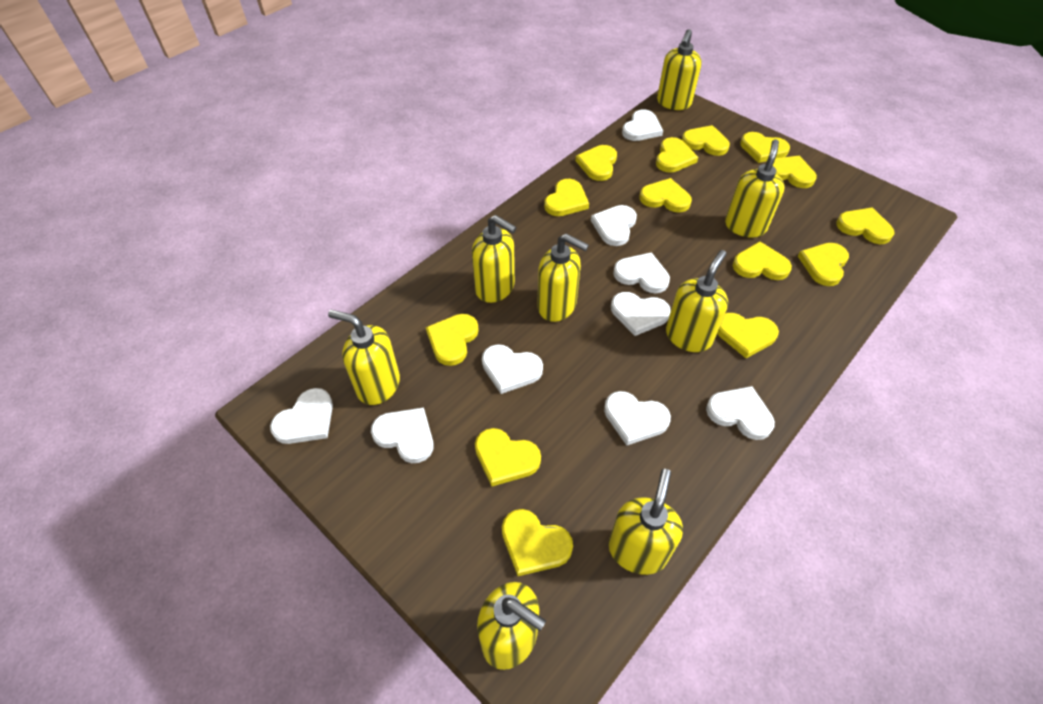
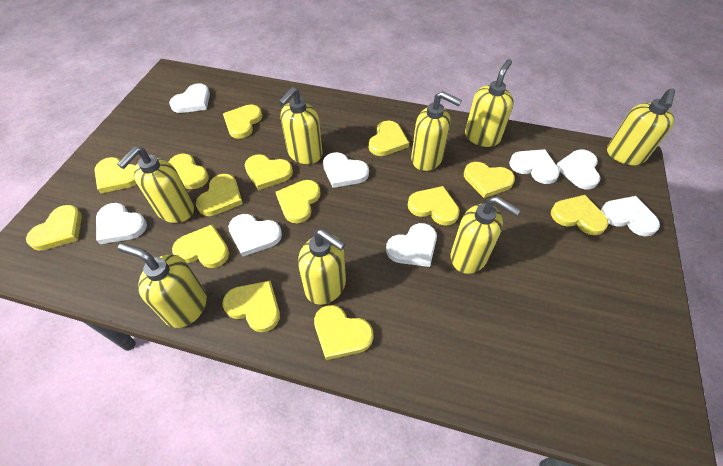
white heart: [270,388,333,444] [371,408,434,463] [482,344,543,394] [591,205,637,246] [604,391,671,446] [611,292,671,336] [613,252,670,293] [622,109,663,141] [706,386,775,440] = 9 -> [96,203,147,244] [169,83,210,113] [228,214,282,257] [323,152,369,188] [386,223,437,267] [509,149,560,184] [557,150,600,190] [600,196,660,237] = 8

